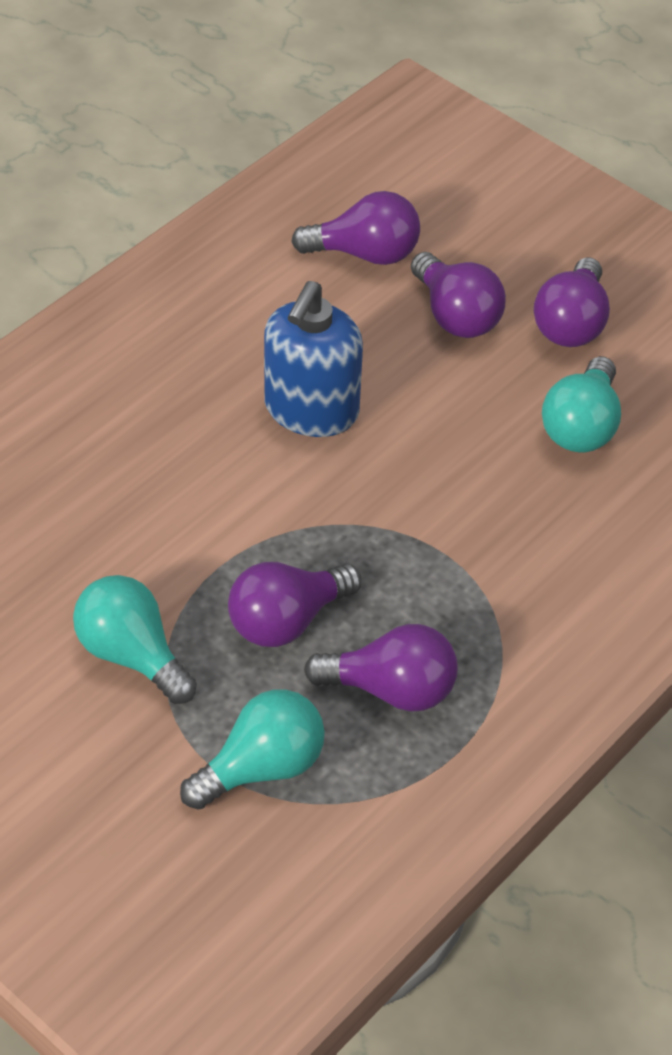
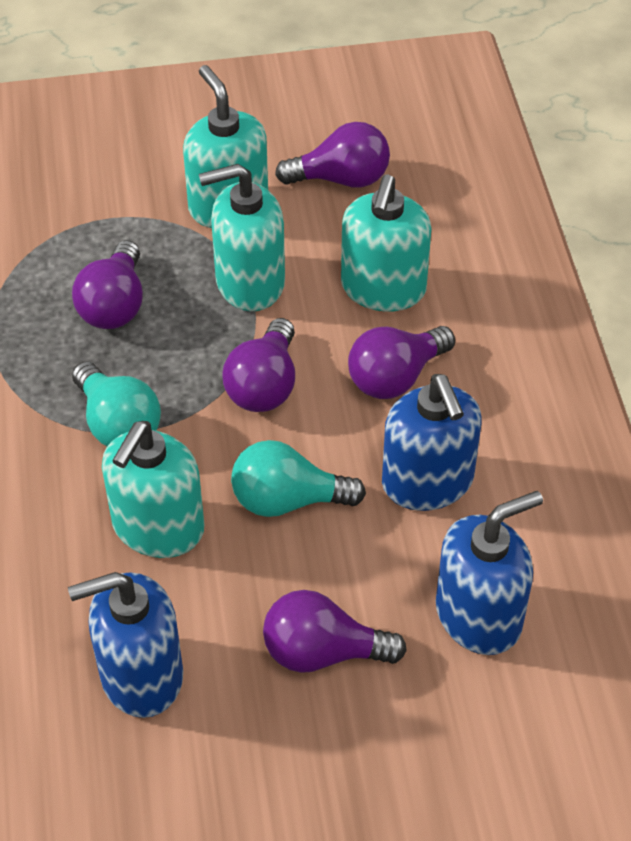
blue soap dispenser: [264,281,363,437] = 1 -> [68,572,183,718] [382,374,482,511] [436,491,543,655] = 3
turquoise light bulb: [73,575,197,704] [180,689,325,810] [542,356,621,452] = 3 -> [72,361,161,446] [231,440,366,517] = 2
turquoise soap dispenser: none = 0 -> [102,421,204,558] [183,65,268,228] [199,164,285,311] [341,175,432,312] = 4

